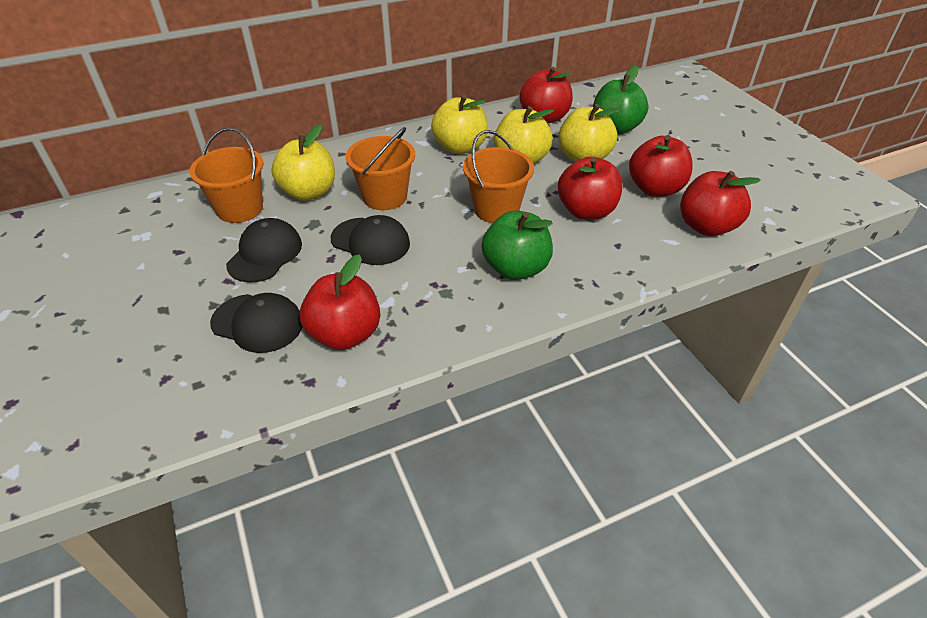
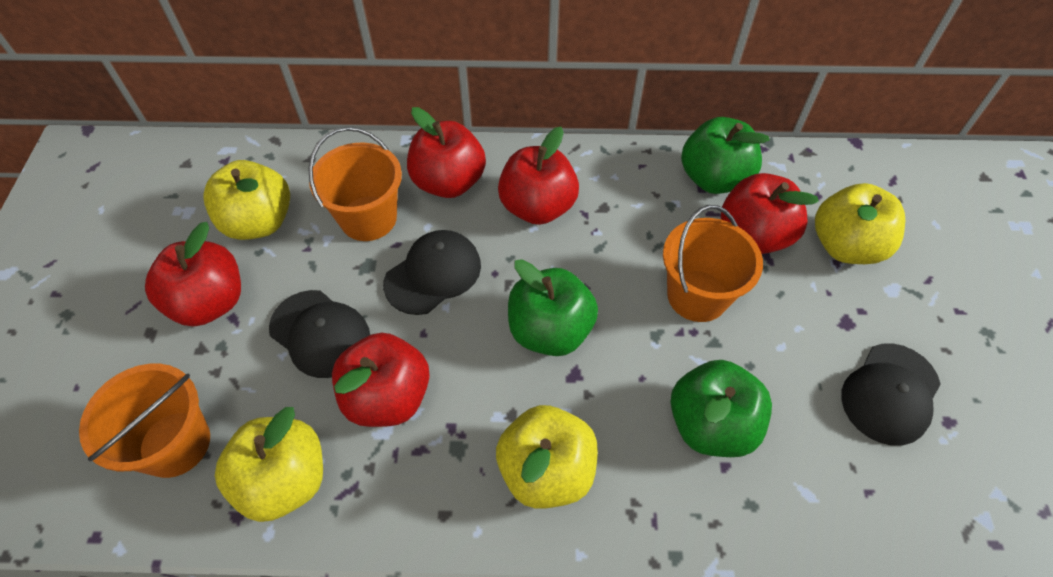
green apple: [481,211,553,280] [593,65,648,134] = 2 -> [508,259,598,356] [670,360,772,457] [681,117,770,194] = 3

